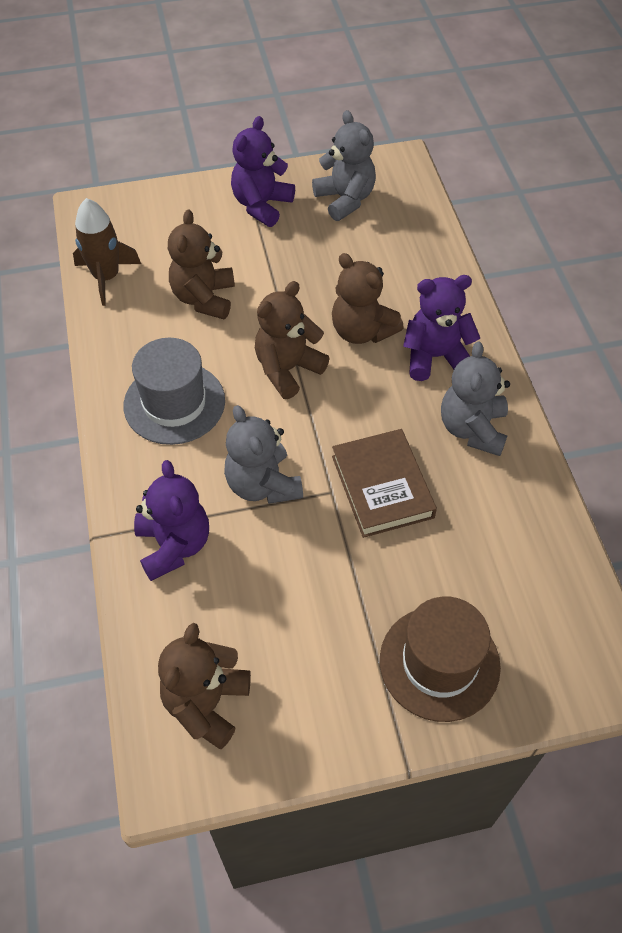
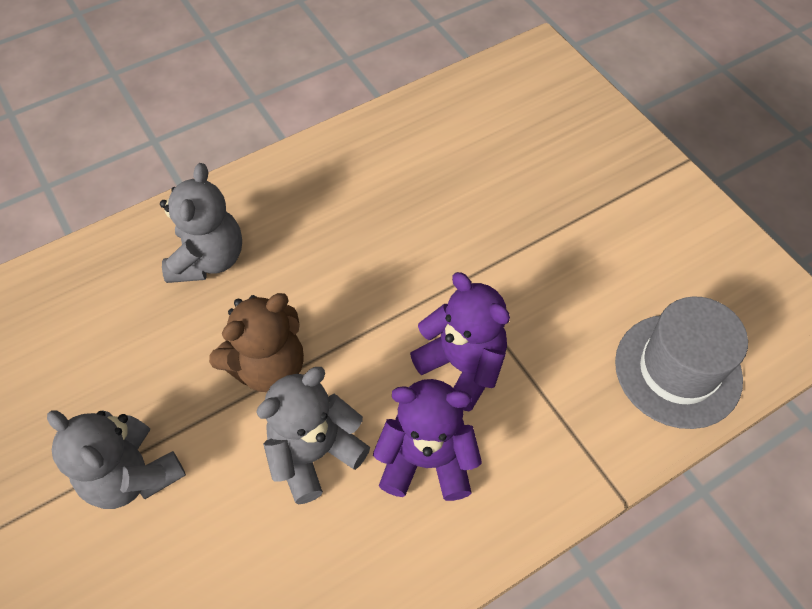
brown book: [332,429,437,538] = 1 -> none = 0
brown hat: [380,596,501,722] = 1 -> none = 0
brown rocket: [73,198,141,306] = 1 -> none = 0
brown teddy bear: [158,623,251,749] [168,209,235,319] [255,281,330,399] [332,253,404,344] = 4 -> [209,293,304,392] = 1
purple teddy bear: [134,460,209,581] [231,116,295,227] [403,275,480,381] = 3 -> [373,379,482,501] [410,272,510,411] = 2

